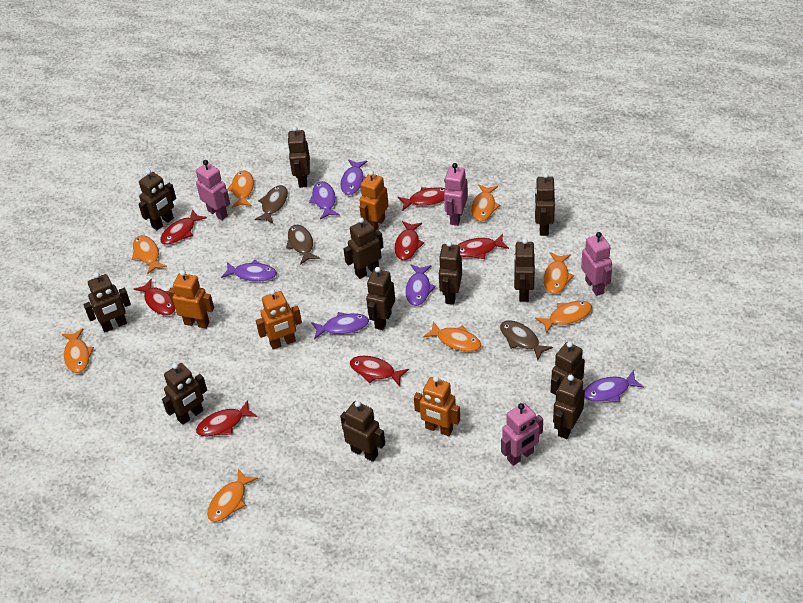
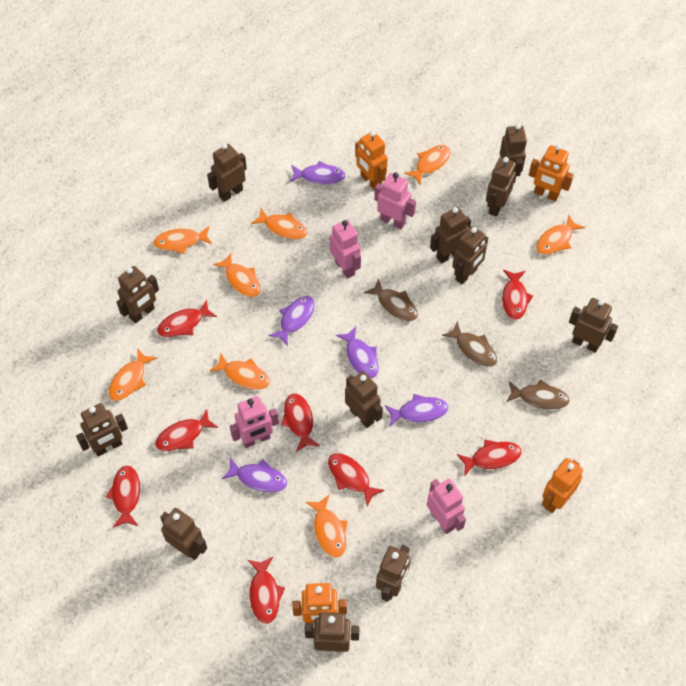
purple fish: [221,260,277,282] [309,181,340,219] [311,312,369,339] [340,160,367,195] [405,264,436,306] [584,370,644,402] = 6 -> [222,458,287,493] [269,296,315,346] [290,161,346,184] [336,327,379,378] [385,394,449,427] = 5
red fish: [134,279,175,315] [160,209,207,245] [196,400,257,437] [350,356,409,387] [394,221,424,260] [398,187,446,210] [458,234,509,259] = 7 -> [106,465,140,528] [155,409,218,451] [157,300,217,337] [248,557,285,624] [281,394,320,452] [328,453,385,506] [457,440,522,476] [502,270,533,320] = 8

